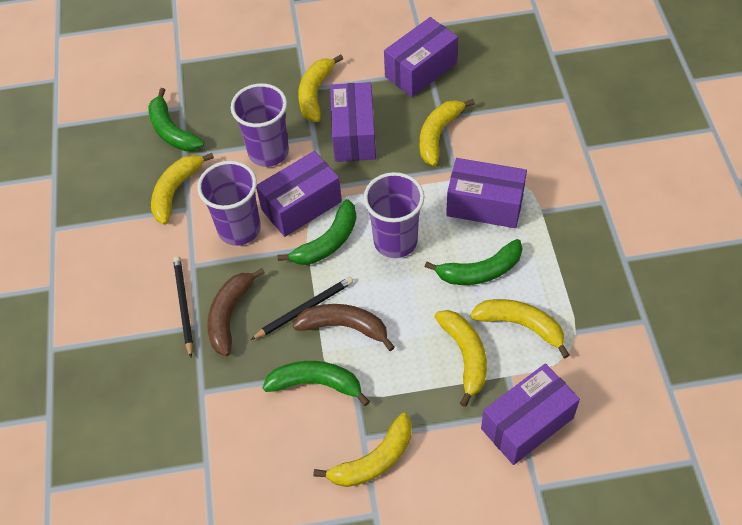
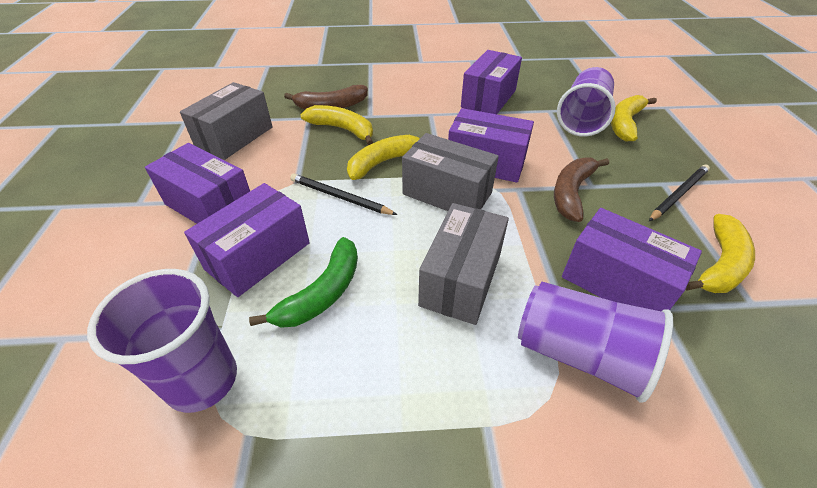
green banana: [148,88,204,151] [262,361,370,406] [278,199,357,265] [425,239,523,285] = 4 -> [249,237,358,328] = 1
grey box: none = 0 -> [180,82,273,160] [402,133,499,211] [418,203,509,325] = 3
yellow banana: [151,153,214,225] [298,54,343,122] [313,413,412,487] [420,99,475,166] [434,310,487,407] [470,299,570,359] = 6 -> [300,105,373,145] [347,135,420,180] [611,95,657,141] [686,214,755,293] = 4

